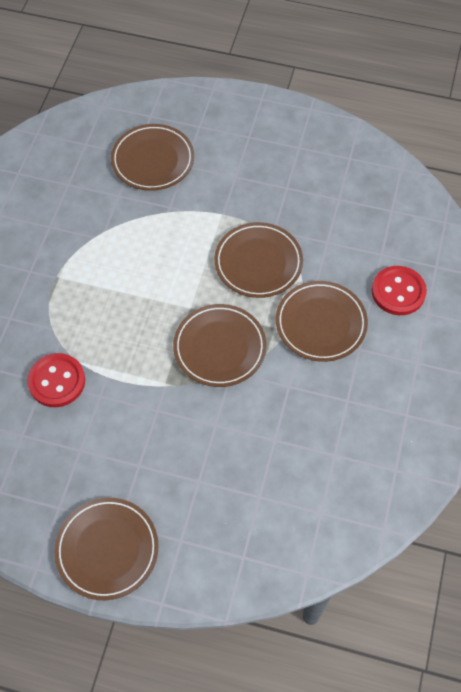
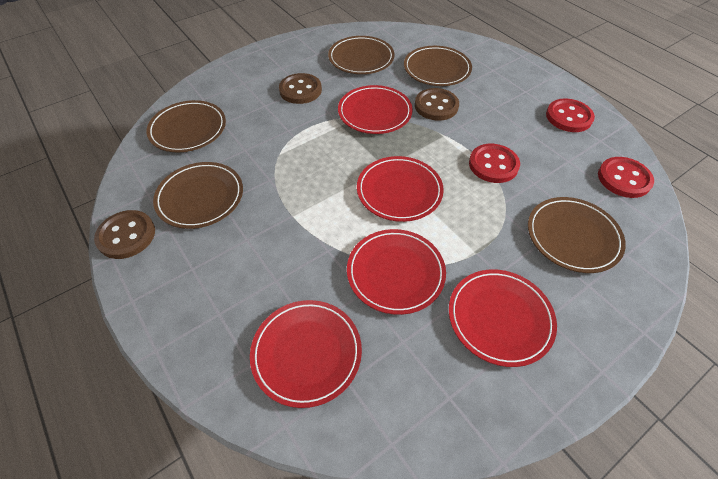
brown button: none = 0 -> [94,210,155,259] [279,73,322,104] [415,88,459,121] = 3
red button: [27,353,85,407] [372,266,427,315] = 2 -> [469,144,520,183] [546,99,595,132] [598,157,654,198] = 3
red plate: none = 0 -> [250,300,362,408] [338,85,413,134] [347,229,446,315] [357,156,444,222] [449,269,557,367] = 5

